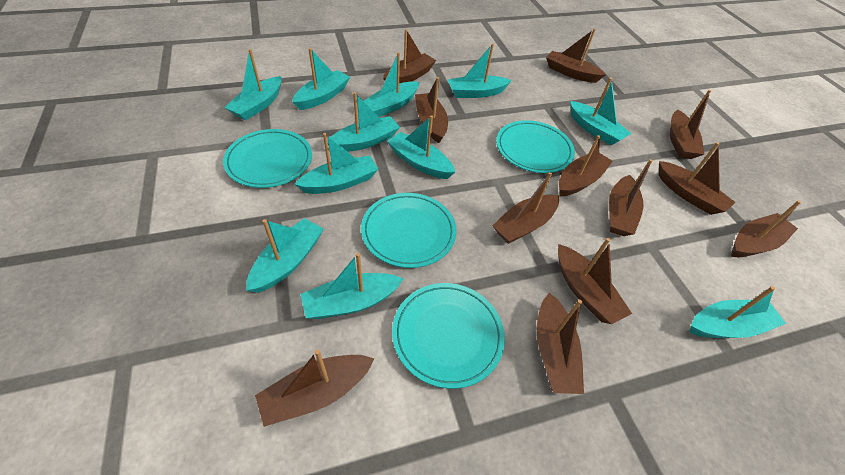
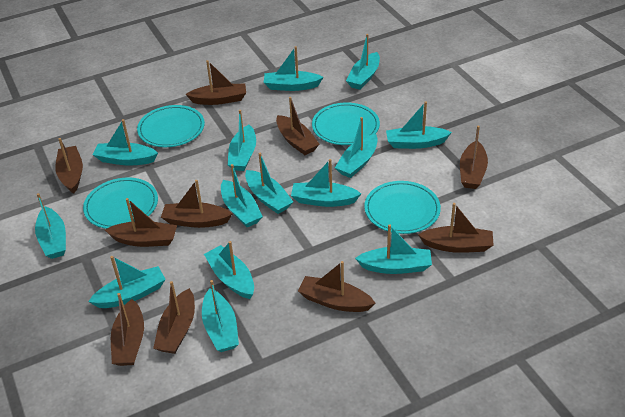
brown boat: [255,349,375,427] [383,29,436,83] [415,77,448,143] [492,172,559,244] [537,292,584,394] [546,28,606,83] [558,238,632,324] [559,135,613,196] [609,159,653,236] [659,142,736,215] [670,90,711,159] [731,200,801,257] = 12 -> [55,138,83,194] [105,198,177,247] [111,293,144,366] [153,281,195,354] [161,180,232,228] [185,60,246,105] [276,97,320,155] [298,261,375,312] [418,203,494,253] [460,126,488,189] = 10
turquoise boat: [224,49,281,120] [246,218,324,293] [292,48,350,110] [294,133,378,194] [301,253,403,319] [328,92,400,152] [364,52,419,117] [387,115,455,179] [448,43,512,98] [570,78,631,145] [689,286,786,338] = 11 -> [35,193,66,259] [88,256,166,308] [93,119,158,165] [202,280,239,352] [204,241,254,299] [221,164,263,227] [228,110,256,171] [245,153,293,214] [264,46,324,91] [291,159,361,207] [335,117,378,178] [346,34,380,90] [355,224,432,274] [386,101,452,149] = 14

